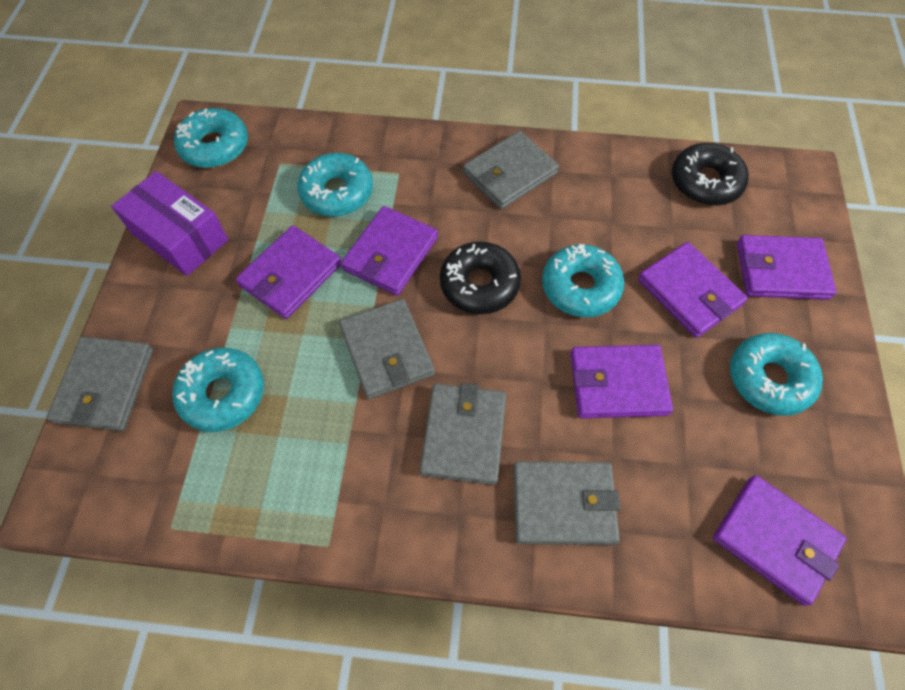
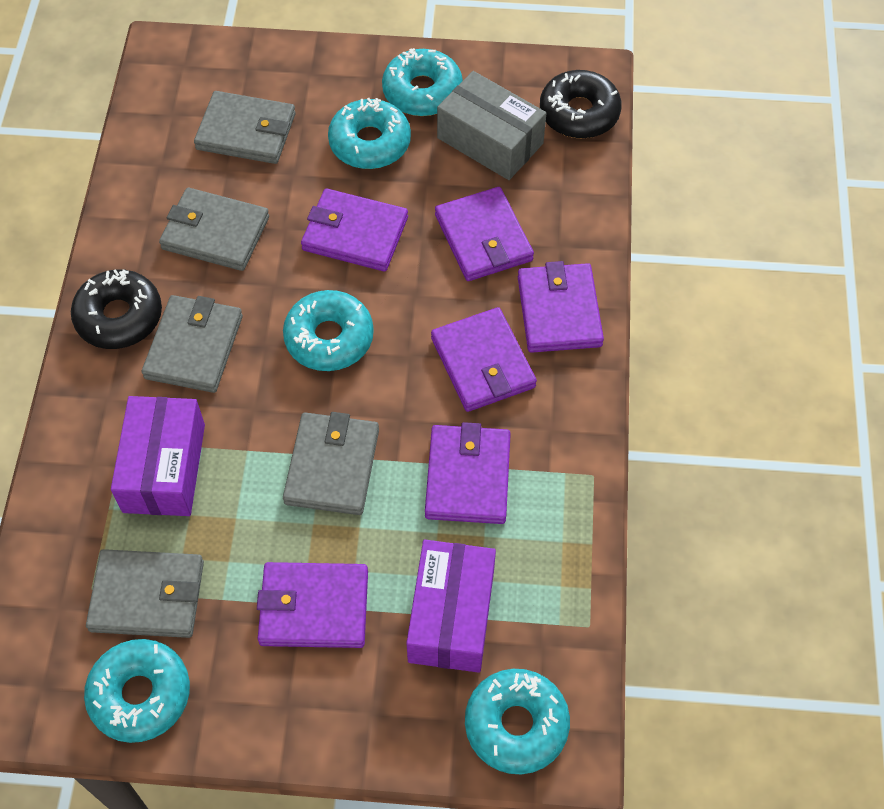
grey box: none = 0 -> [437,71,546,180] = 1
purple box: [111,171,229,276] = 1 -> [111,396,205,516] [406,540,496,673] = 2

